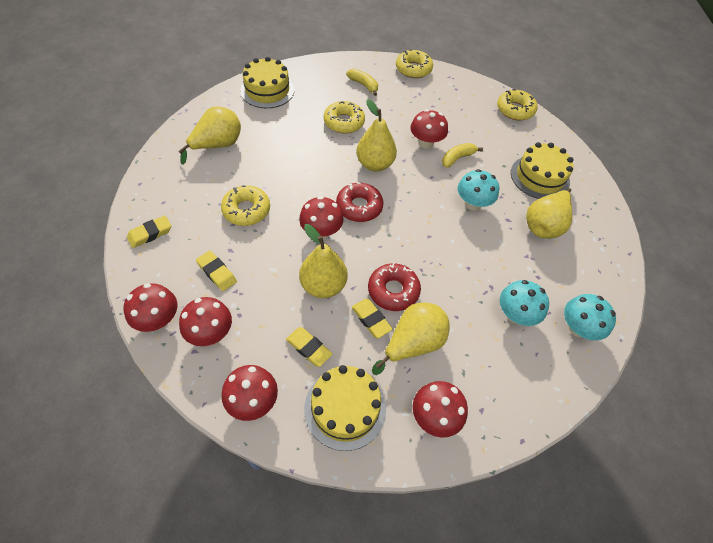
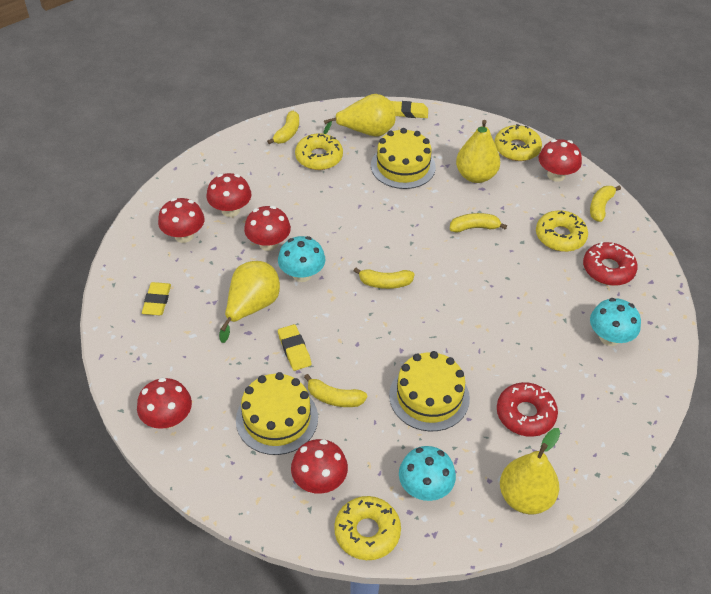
yellow banana: [346,69,378,96] [442,143,483,168] = 2 -> [267,111,299,144] [304,374,367,407] [354,268,415,289] [450,213,507,233] [590,185,621,222] = 5
yellow eraser: [127,215,171,248] [196,251,237,291] [286,327,333,367] [352,299,393,338] = 4 -> [142,282,171,315] [278,324,311,371] [391,101,428,118] = 3
yellow pear: [178,106,241,165] [299,224,348,298] [356,99,397,171] [372,303,450,375] [526,188,572,239] = 5 -> [219,261,280,343] [323,94,396,137] [456,120,500,183] [500,428,560,514] = 4

